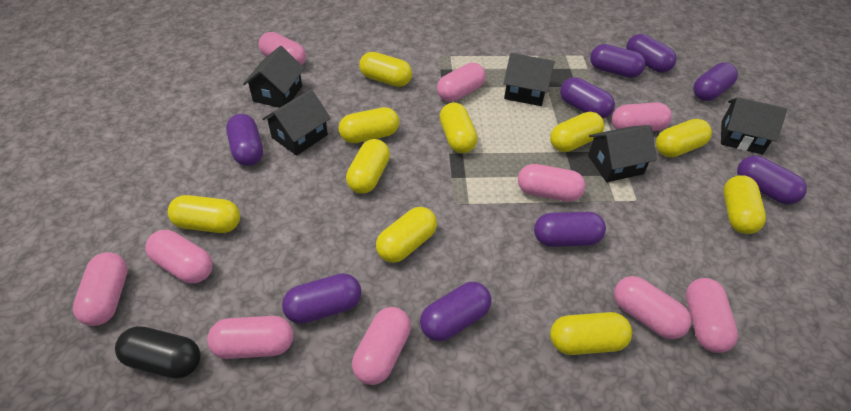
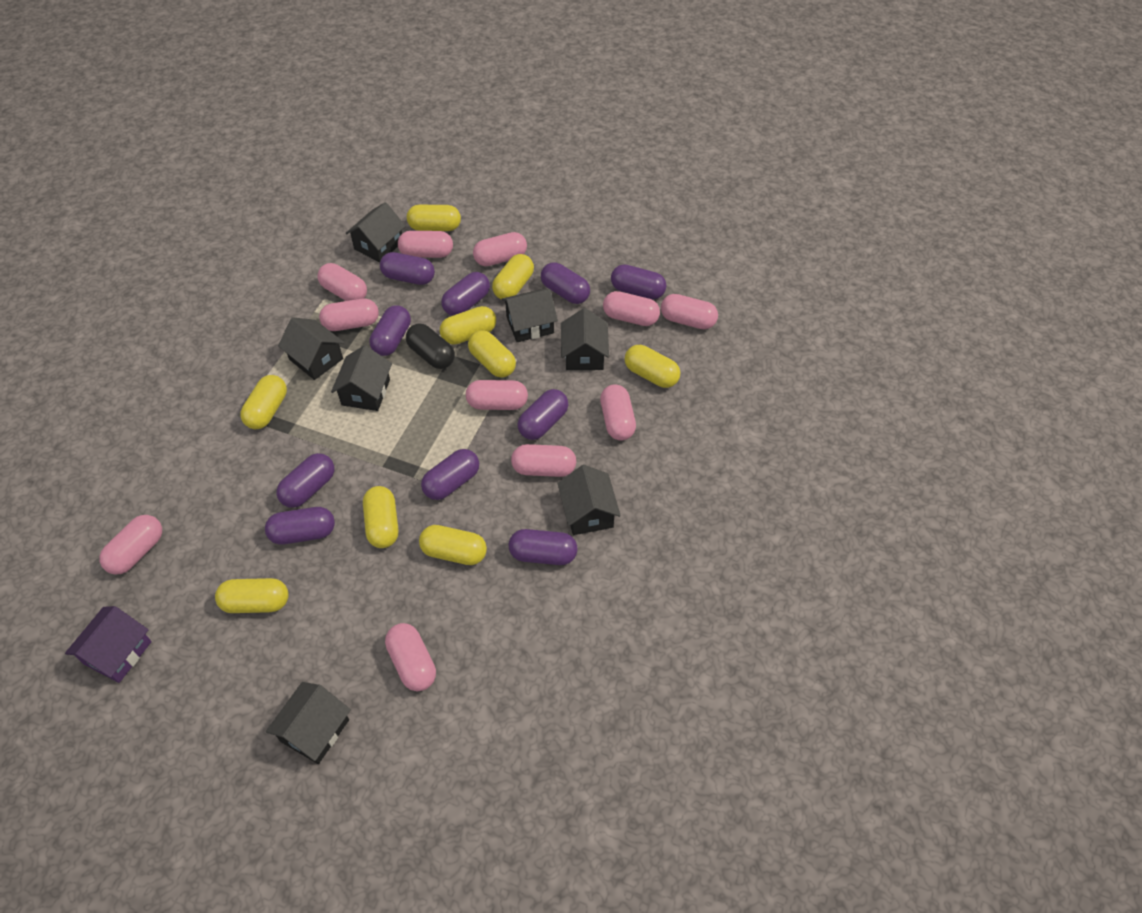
black house: [243,46,305,108] [262,89,331,156] [504,53,555,106] [588,125,657,182] [721,97,787,155] = 5 -> [266,682,351,764] [278,317,344,380] [331,345,392,411] [345,202,405,262] [502,289,558,342] [557,465,621,535] [561,308,609,370] = 7
pink capsule: [73,252,128,326] [145,230,213,284] [207,316,293,359] [259,32,306,65] [352,307,411,385] [437,63,486,102] [518,164,585,202] [612,102,672,131] [614,276,691,339] [686,278,738,353] = 10 -> [99,515,162,575] [317,263,367,301] [319,299,379,331] [385,623,436,691] [398,231,453,258] [466,380,528,410] [473,232,527,266] [511,444,576,477] [600,384,636,441] [603,291,660,326] [661,294,718,329] = 11
purple capsule: [226,114,263,166] [282,273,361,324] [420,282,491,341] [534,212,606,247] [560,77,615,118] [590,44,646,78] [626,34,677,73] [693,62,738,101] [737,156,807,204] = 9 -> [265,507,335,545] [276,453,334,508] [369,305,411,356] [380,252,435,285] [421,449,479,500] [441,272,490,316] [509,529,578,565] [517,389,569,440] [541,262,590,304] [611,264,667,299] = 10
purple house: none = 0 -> [65,606,152,683] = 1
yellow capsule: [168,195,240,233] [339,107,399,143] [346,139,390,194] [359,52,412,87] [376,207,437,263] [439,103,478,153] [550,112,604,152] [550,312,632,355] [656,119,712,157] [723,175,766,234] = 10 -> [215,578,289,613] [240,375,287,429] [363,486,398,548] [407,205,461,231] [419,525,487,565] [440,306,496,345] [468,330,516,378] [492,254,534,300] [625,345,680,388] = 9

